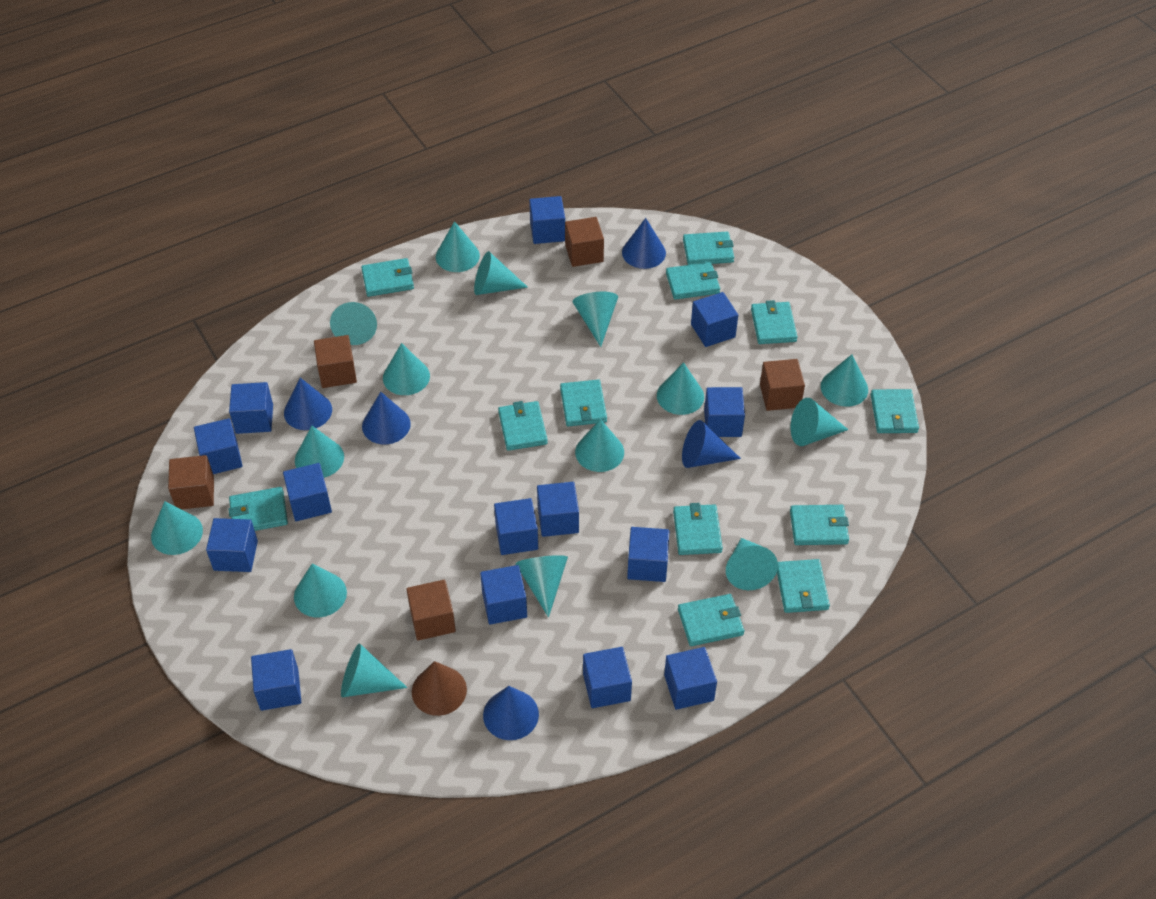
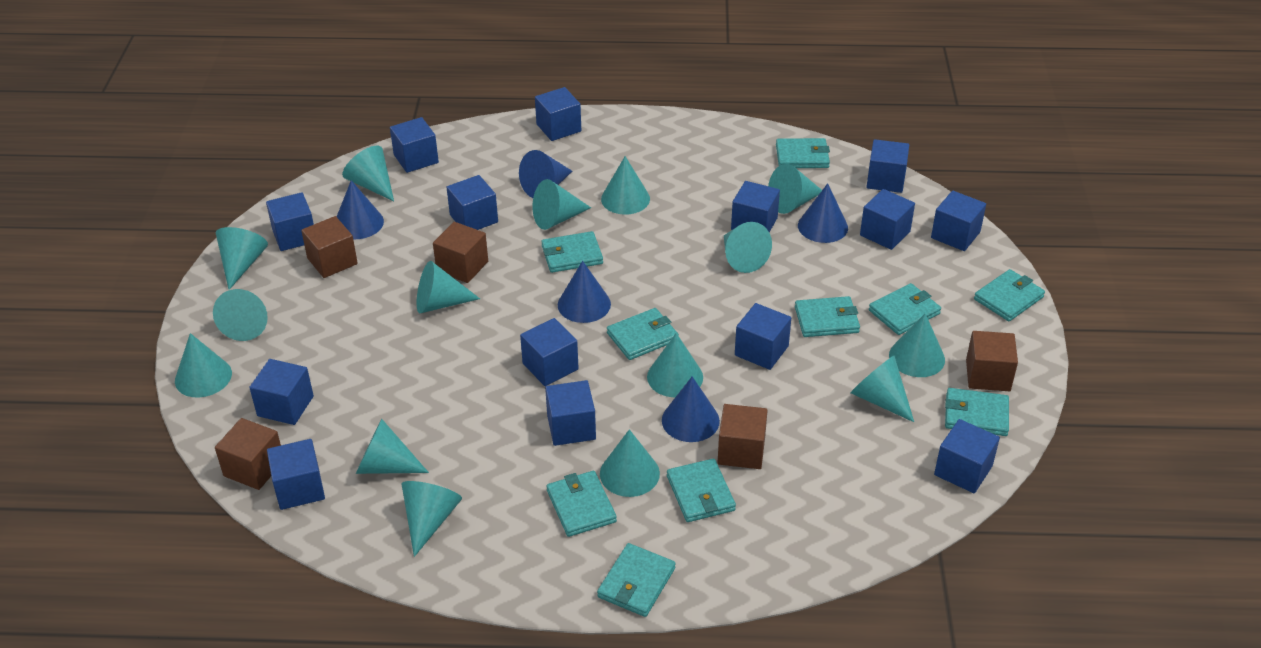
brown cone: [412,661,467,716] = 1 -> none = 0
turquoise wallet: [228,487,288,531] [361,258,414,297] [498,401,548,451] [560,379,607,426] [666,262,720,300] [673,503,723,555] [678,594,744,646] [683,232,734,265] [751,300,798,344] [777,559,830,613] [790,505,849,545] [870,389,919,433] = 12 -> [541,231,603,273] [547,471,617,537] [597,543,676,617] [607,308,679,360] [667,459,736,522] [776,138,830,168] [795,296,860,337] [869,283,941,335] [945,388,1009,436] [974,269,1045,321] = 10

